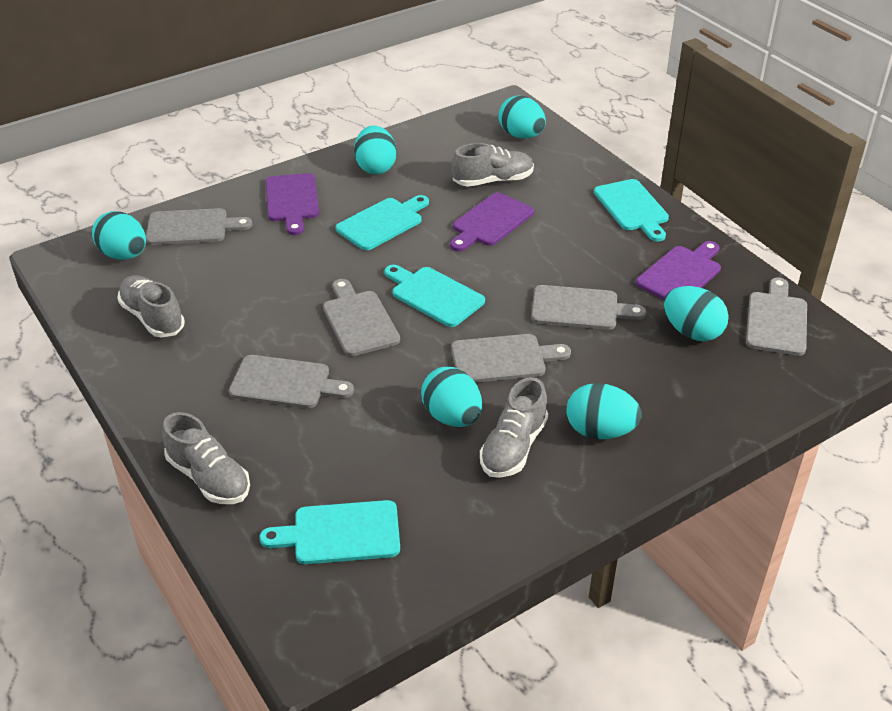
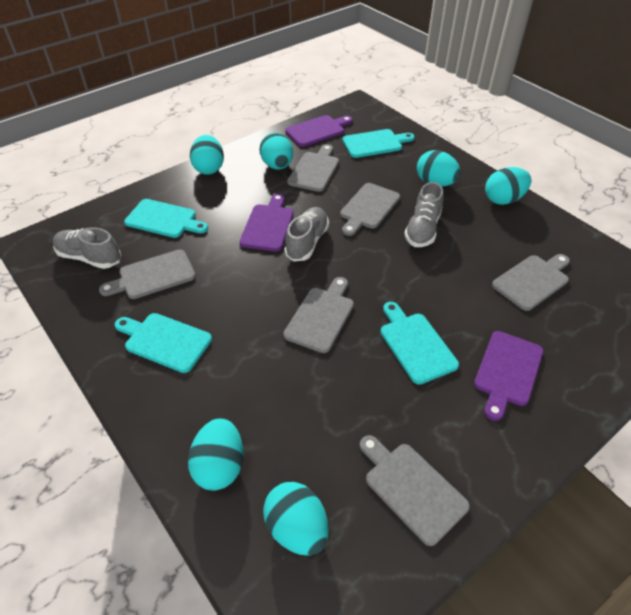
grey shoe: [117,275,185,337] [162,412,250,504] [452,143,534,187] [480,377,548,478] = 4 -> [53,227,121,269] [284,207,329,261] [404,182,444,247] = 3

